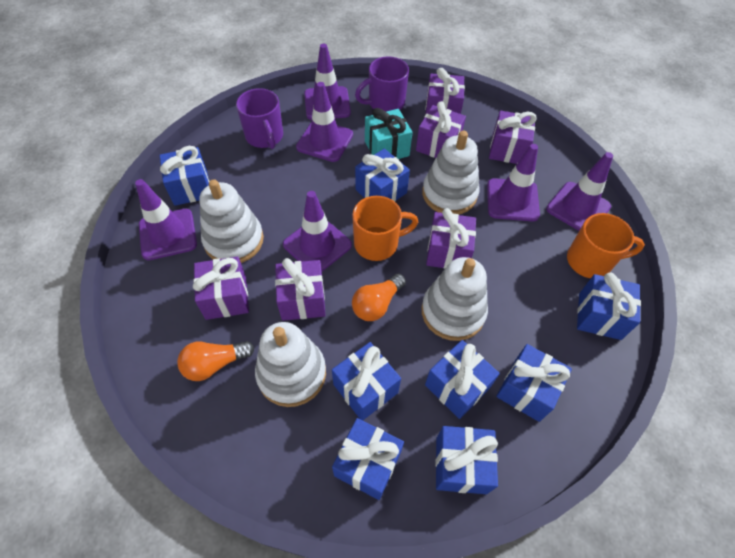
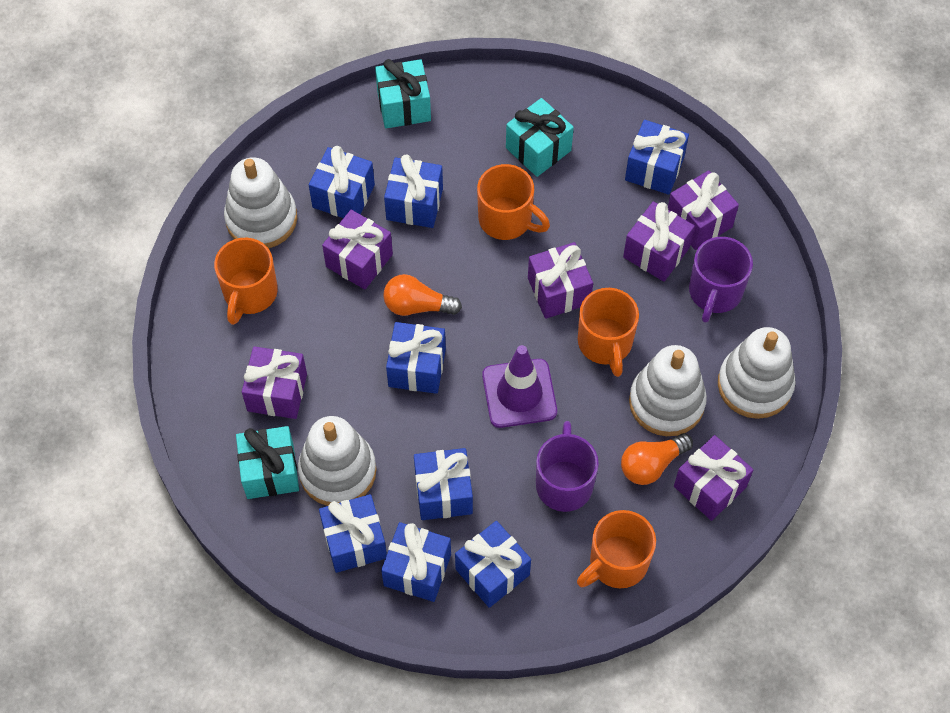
orange mug: [352,196,418,261] [567,213,645,278] = 2 -> [214,238,278,325] [477,164,550,240] [577,510,656,588] [578,288,639,377] = 4
purple traffic cone: [135,179,197,260] [283,191,352,272] [296,82,353,162] [304,44,351,120] [487,144,540,222] [546,152,613,231] = 6 -> [482,345,557,428] = 1
turquoise gift: [365,108,412,159] = 1 -> [236,426,299,499] [375,59,431,128] [506,98,574,177] = 3

